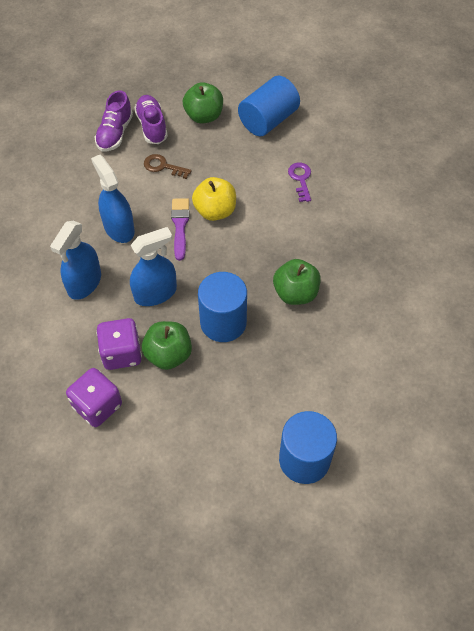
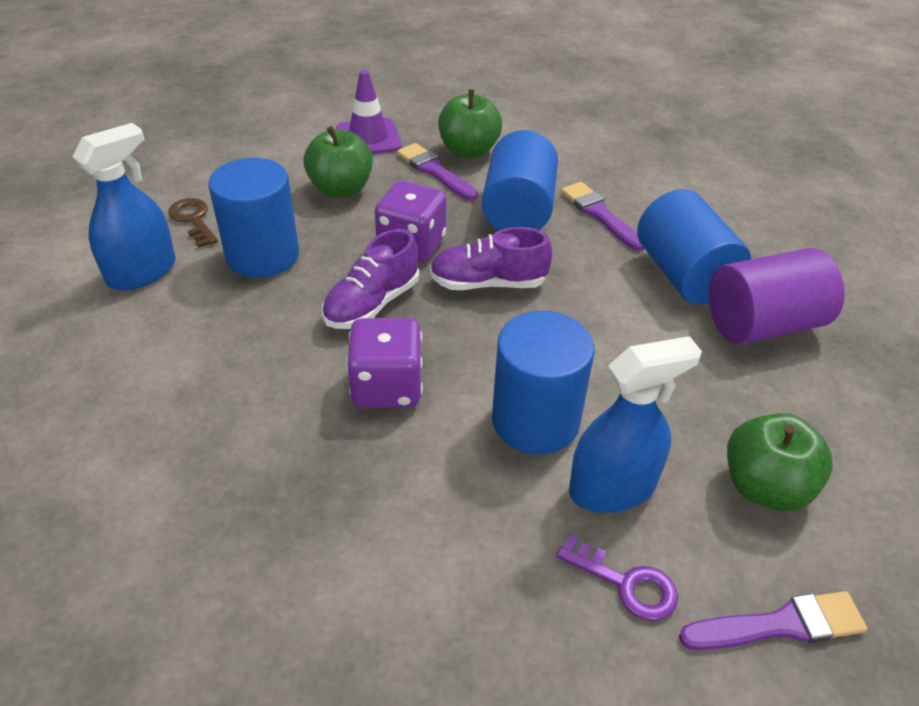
blue cylinder: [198,272,247,342] [238,76,300,137] [279,411,337,484] = 3 -> [209,158,299,278] [482,130,558,230] [492,311,595,455] [637,189,751,304] = 4
blue spray bottle: [50,221,101,300] [91,155,135,243] [130,227,177,306] = 3 -> [73,123,176,290] [569,336,702,513] = 2
purple brush: [171,198,190,261] = 1 -> [397,143,478,200] [561,182,645,251] [679,591,867,650] = 3
purple cylinder: none = 0 -> [709,248,845,344] = 1
purple traffic cone: none = 0 -> [336,70,402,154] = 1
yellow apple: [192,177,236,221] = 1 -> none = 0

